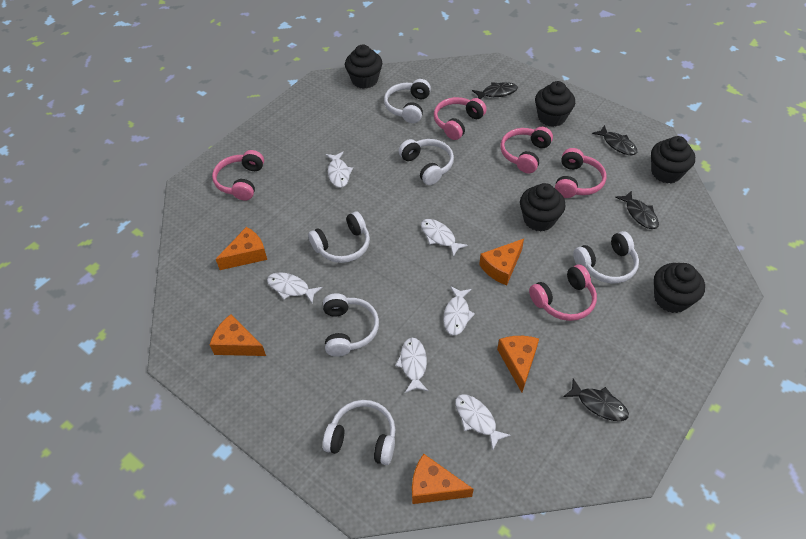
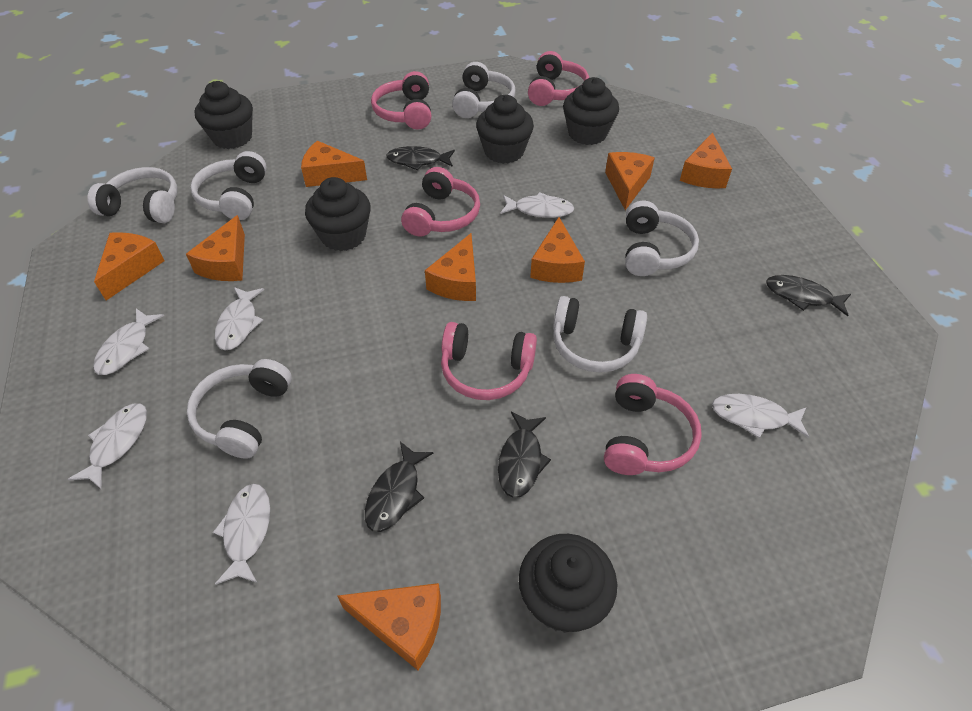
orange cheese: [210,314,266,356] [216,227,267,270] [412,454,474,504] [479,239,524,285] [497,336,539,392] = 5 -> [94,232,165,300] [186,215,245,281] [301,141,367,187] [338,583,441,670] [425,233,476,301] [530,217,585,283] [605,152,655,210] [680,132,732,188] = 8

